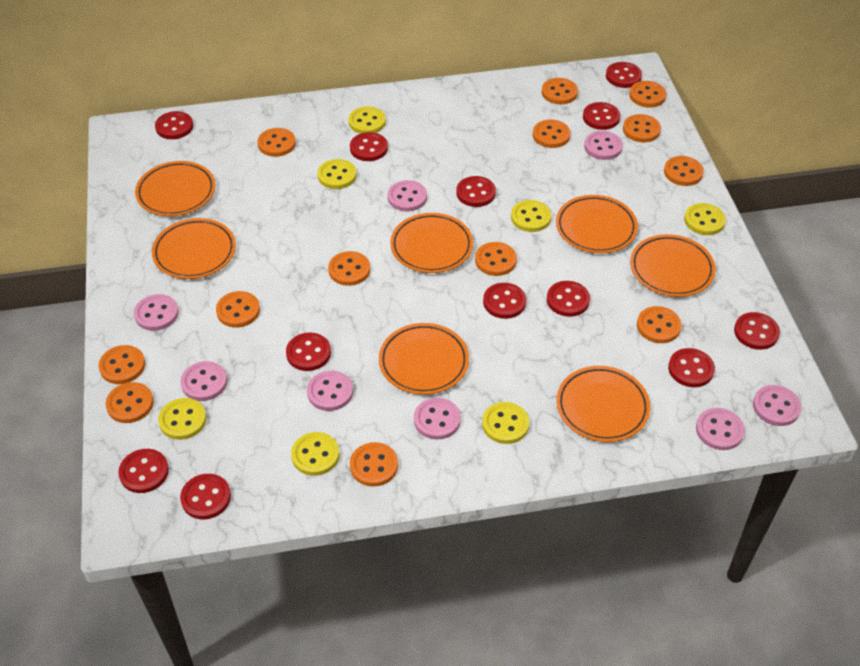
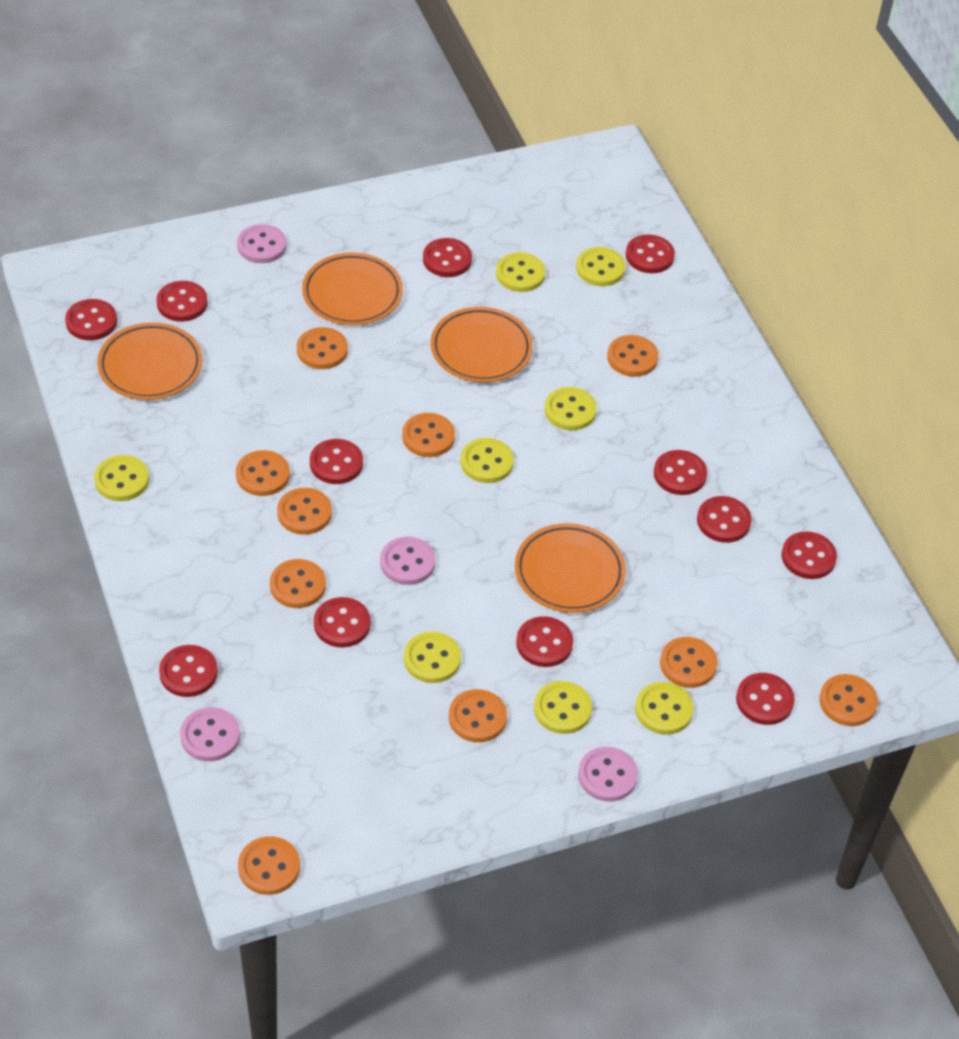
orange button: [99,345,145,384] [105,382,154,423] [216,291,260,327] [257,128,296,157] [328,251,370,286] [350,442,398,487] [475,242,517,276] [533,120,571,148] [542,78,578,104] [623,114,661,142] [629,81,666,108] [637,306,682,343] [664,156,704,186] = 13 -> [236,450,290,496] [238,836,300,895] [270,559,326,608] [277,488,332,535] [297,327,348,369] [402,413,455,457] [449,689,507,742] [607,335,658,377] [660,637,718,688] [819,674,878,726] = 10
orange plate: [135,161,215,216] [152,218,236,279] [379,323,469,395] [390,213,473,273] [556,195,638,253] [556,366,650,442] [630,234,716,297] = 7 -> [97,322,202,400] [302,252,403,325] [431,307,533,383] [515,523,626,613] = 4
pink button: [134,294,179,331] [181,361,227,401] [307,371,353,411] [388,180,427,211] [414,398,461,440] [584,131,623,160] [696,408,745,450] [753,385,801,426] = 8 -> [180,707,240,761] [237,224,287,263] [380,537,435,585] [578,747,638,801] = 4
yellow button: [158,398,206,440] [291,432,339,476] [317,159,357,189] [349,106,386,134] [482,402,529,444] [511,200,551,232] [684,203,726,235] = 7 -> [94,455,149,501] [404,632,461,683] [460,438,514,483] [496,252,545,292] [534,681,592,734] [545,387,597,430] [576,247,625,286] [635,682,694,735] = 8

